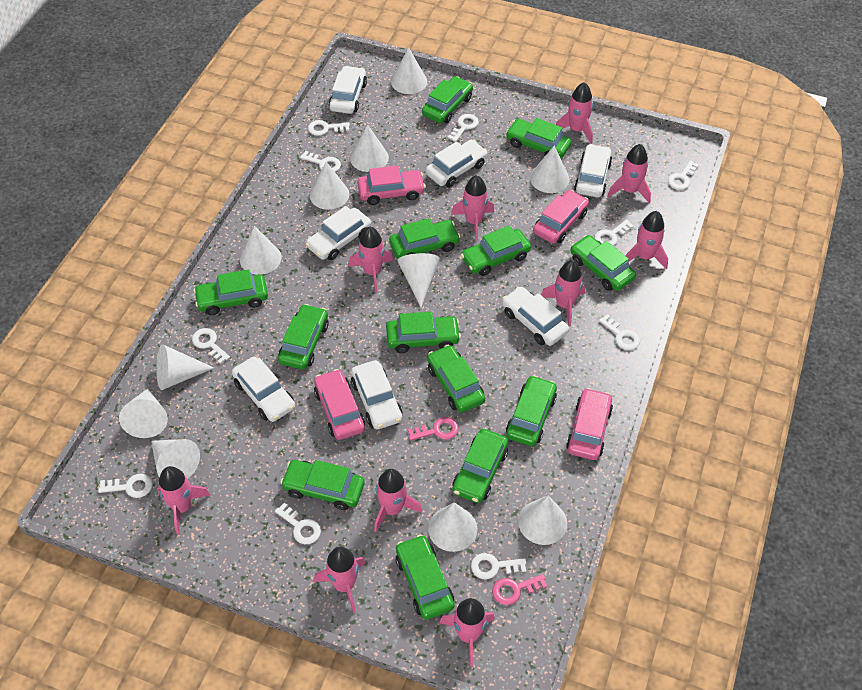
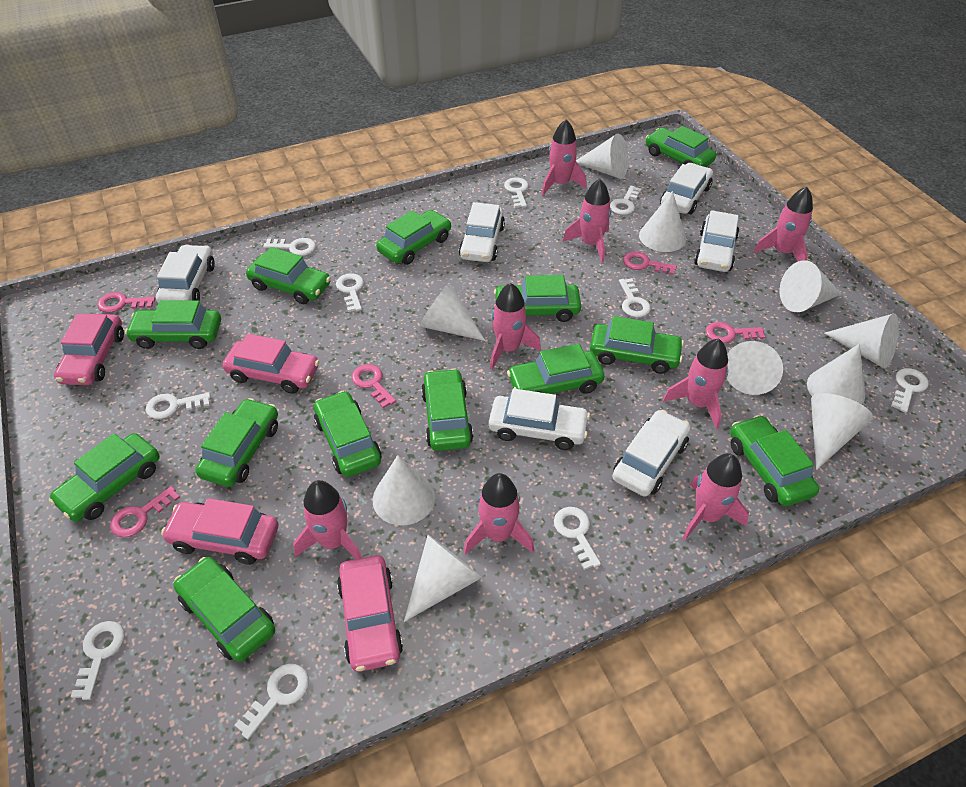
pink key: [408,417,459,441] [492,574,548,605] = 2 -> [97,292,156,313] [110,486,180,537] [352,364,396,408] [623,251,677,275] [706,322,765,343] = 5
pink rocket: [157,466,210,534] [314,547,365,613] [349,227,393,292] [374,469,422,532] [439,598,495,667] [451,175,494,240] [541,260,585,326] [556,82,593,144] [607,144,651,203] [625,211,668,269] = 10 -> [293,480,362,559] [463,473,534,554] [490,283,541,369] [542,120,587,195] [563,179,611,262] [663,339,728,429] [682,453,749,540] [753,187,813,261] = 8
white car: [232,357,295,422] [305,206,371,260] [329,66,367,114] [351,360,403,429] [426,140,488,187] [502,287,569,346] [574,144,612,197] = 7 -> [156,244,215,304] [459,202,505,262] [489,388,590,450] [613,410,691,497] [660,163,713,214] [694,210,739,272] = 6
white cone: [119,388,168,438] [151,439,200,479] [156,344,214,390] [240,226,282,275] [310,162,349,210] [350,124,389,172] [391,47,427,94] [397,253,440,307] [428,502,477,552] [518,496,567,545] [530,145,569,193] = 11 -> [372,455,435,526] [404,535,482,622] [419,283,485,341] [576,134,628,179] [639,191,686,252] [727,341,783,395] [780,260,841,312] [807,344,865,404] [811,393,873,470] [824,313,899,368] = 10

